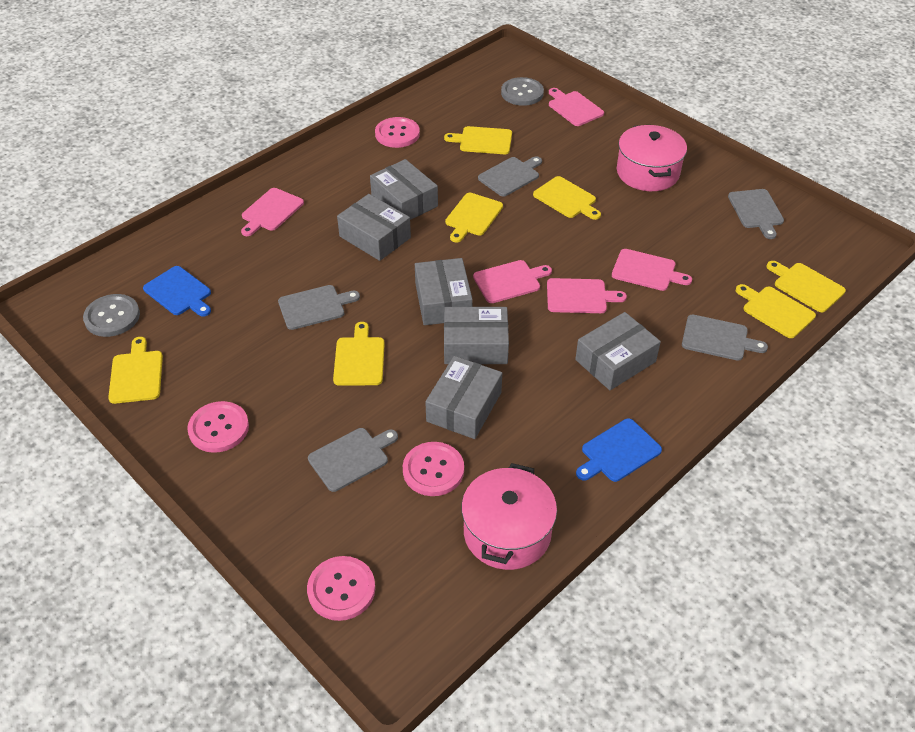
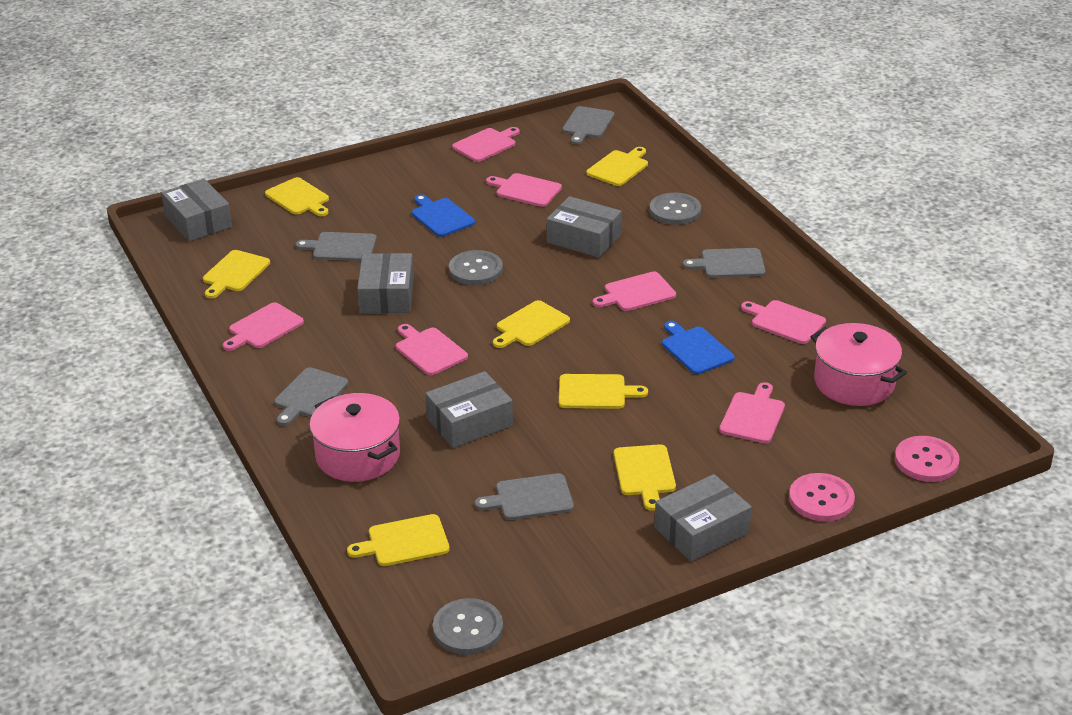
grey box: [337,194,411,261] [370,159,438,220] [415,258,473,325] [425,356,502,439] [444,307,509,364] [575,312,661,390] = 6 -> [161,179,232,242] [357,253,414,313] [425,371,513,448] [547,196,622,258] [654,474,752,562] = 5
grey button: [83,294,140,337] [501,77,544,106] = 2 -> [433,598,503,655] [449,250,503,285] [649,193,701,225] = 3
pink button: [187,401,249,453] [307,556,375,621] [375,117,420,148] [403,442,464,496] = 4 -> [789,473,855,521] [895,436,960,482] = 2
pink cutting board: [241,188,304,236] [473,260,552,303] [547,278,627,313] [549,88,604,126] [612,249,692,291] = 5 -> [223,302,304,351] [396,324,468,375] [452,127,520,162] [486,173,562,207] [593,271,676,311] [719,382,785,443] [741,300,826,344] = 7

